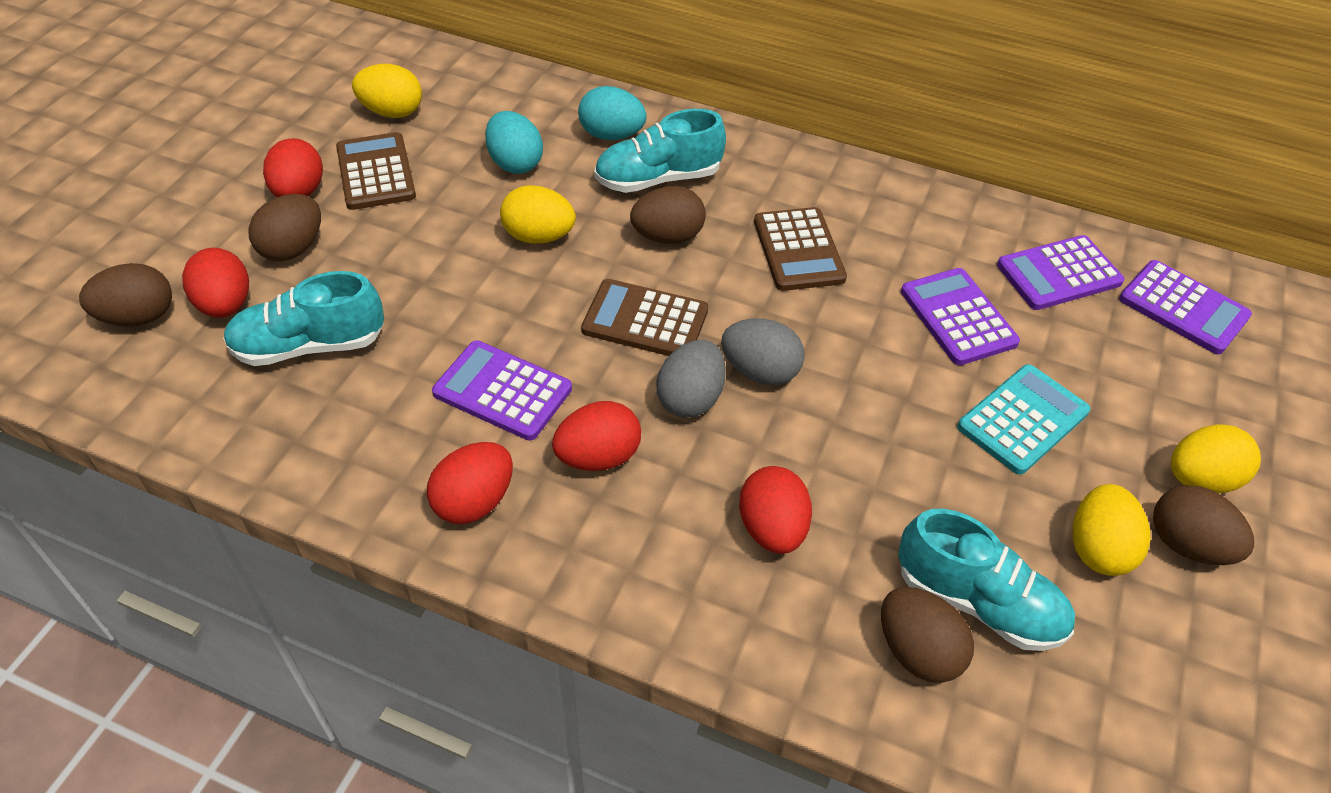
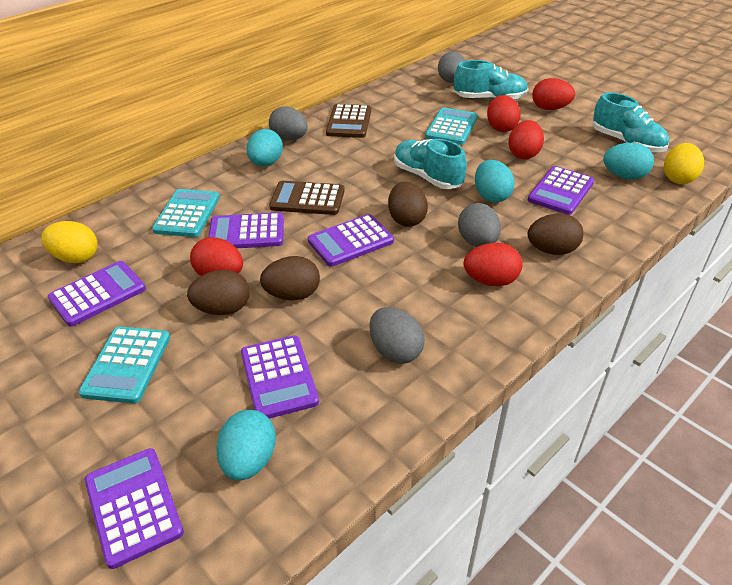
brown calculator: [336,132,416,210] [581,279,708,356] [754,207,847,291] = 3 -> [269,181,345,215] [326,104,371,138] = 2
brown egg: [79,263,172,326] [248,194,321,261] [630,186,706,244] [881,587,974,683] [1153,485,1254,565] = 5 -> [187,270,250,315] [260,256,320,300] [388,182,428,227] [528,213,583,255] = 4
grey egg: [656,340,726,418] [721,319,805,385] = 2 -> [269,106,308,141] [369,307,425,364] [438,52,465,83] [458,203,501,247] = 4
purple calculator: [432,340,572,440] [901,268,1020,365] [997,235,1125,310] [1119,260,1252,354] = 4 -> [48,261,146,327] [85,448,184,569] [208,212,284,248] [241,335,319,419] [308,214,394,267] [528,166,594,215] = 6
turquoise calculator: [957,364,1091,475] = 1 -> [78,327,170,404] [152,189,220,237] [425,108,478,145] = 3
turquoise egg: [485,111,543,174] [578,86,647,140] = 2 -> [216,410,276,481] [247,129,283,166] [475,160,515,203] [603,143,654,180] = 4
yellow egg: [352,64,422,118] [500,185,576,244] [1073,484,1151,576] [1171,424,1261,493] = 4 -> [41,221,98,263] [664,143,704,184] = 2

